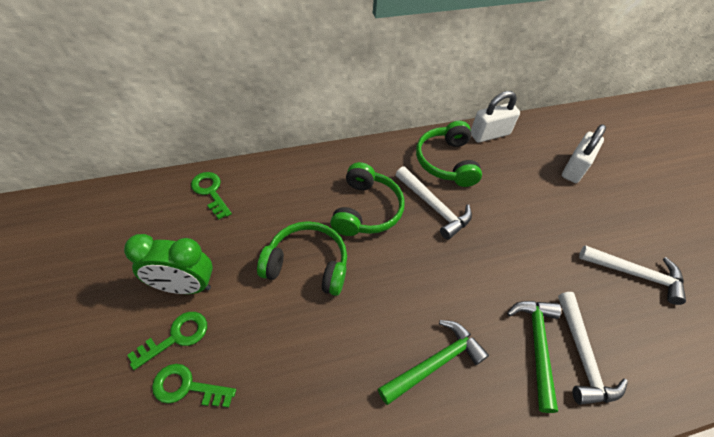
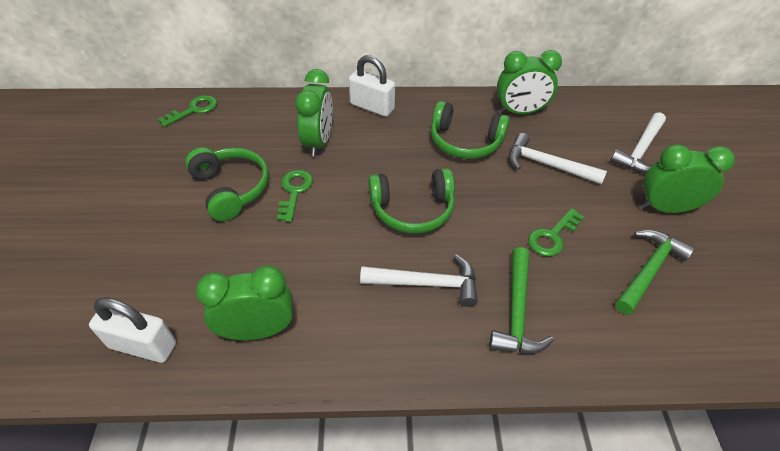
green clock: [124,234,213,294] = 1 -> [196,266,293,340] [295,69,333,157] [497,50,562,114] [640,144,735,213] = 4

